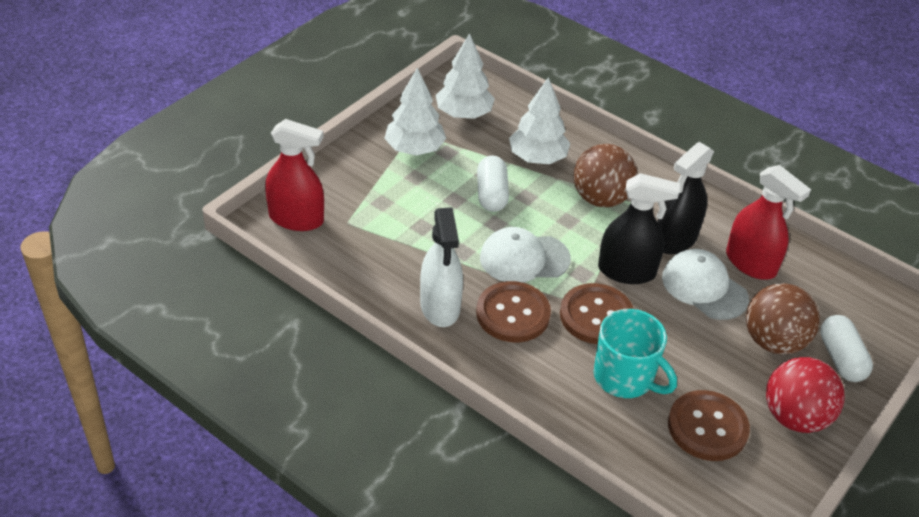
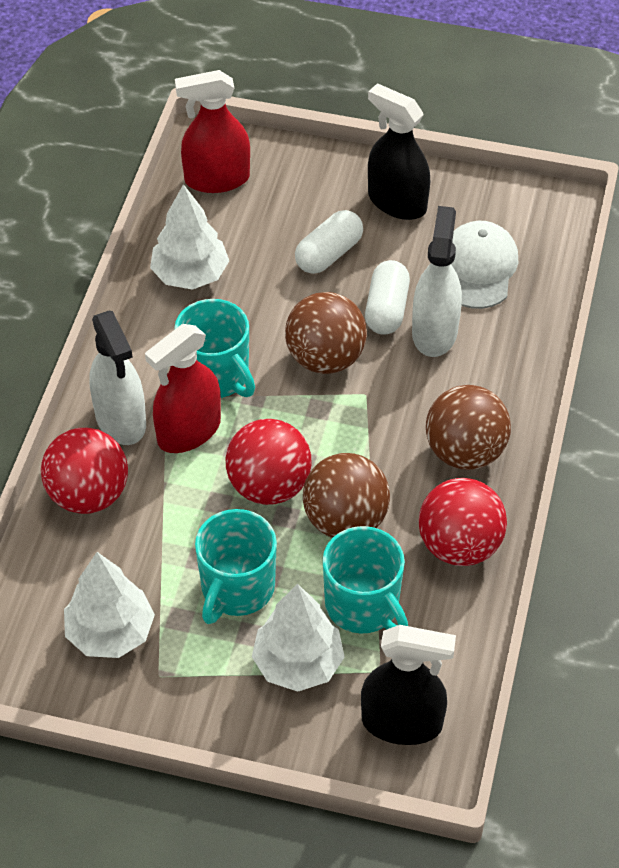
brown ball: [573,144,637,207] [746,283,820,354] = 2 -> [285,292,367,374] [303,453,390,538] [426,385,511,470] = 3
brown button: [476,281,551,342] [560,283,634,344] [668,390,750,461] = 3 -> none = 0
red ball: [766,357,845,433] = 1 -> [41,428,128,514] [226,419,312,505] [418,478,507,566] = 3
turquoise mug: [594,309,677,398] = 1 -> [174,299,255,398] [195,509,277,624] [322,526,408,634] = 3
white cap: [480,227,571,283] [662,249,749,320] = 2 -> [451,221,518,309] = 1
white spray bottle: [420,207,463,327] = 1 -> [89,311,146,445] [412,206,462,357] = 2

